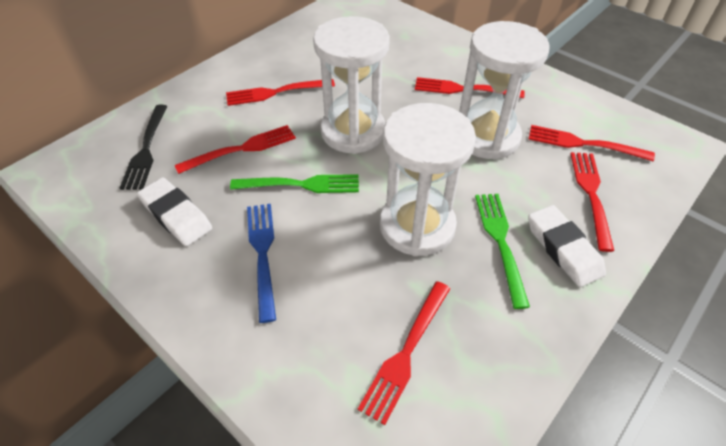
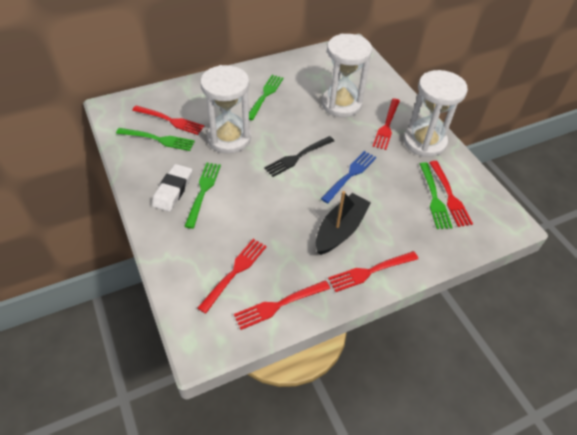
black boat: none = 0 -> [316,191,371,255] = 1
green fork: [230,174,359,193] [475,194,530,309] = 2 -> [116,128,195,151] [184,163,221,229] [249,75,284,120] [420,162,453,229] = 4
white eraser: [137,177,212,246] [528,205,606,287] = 2 -> [152,164,192,212] = 1

